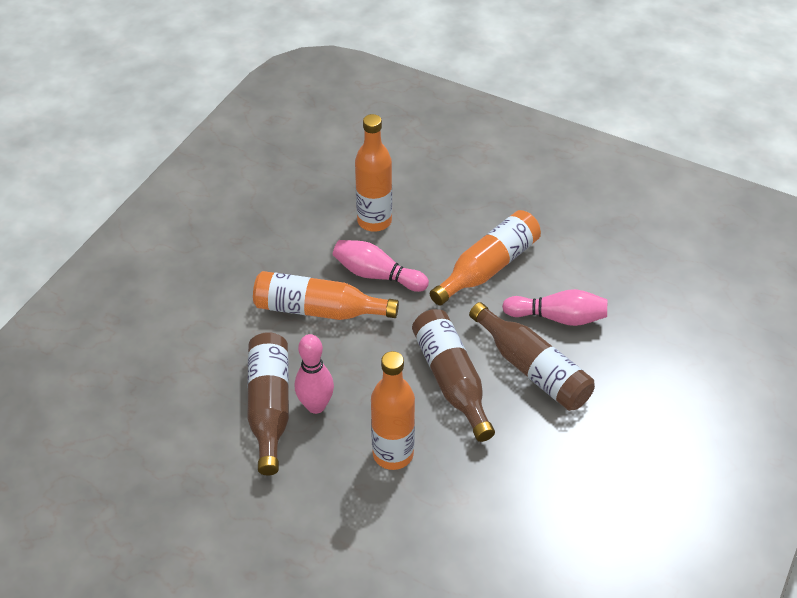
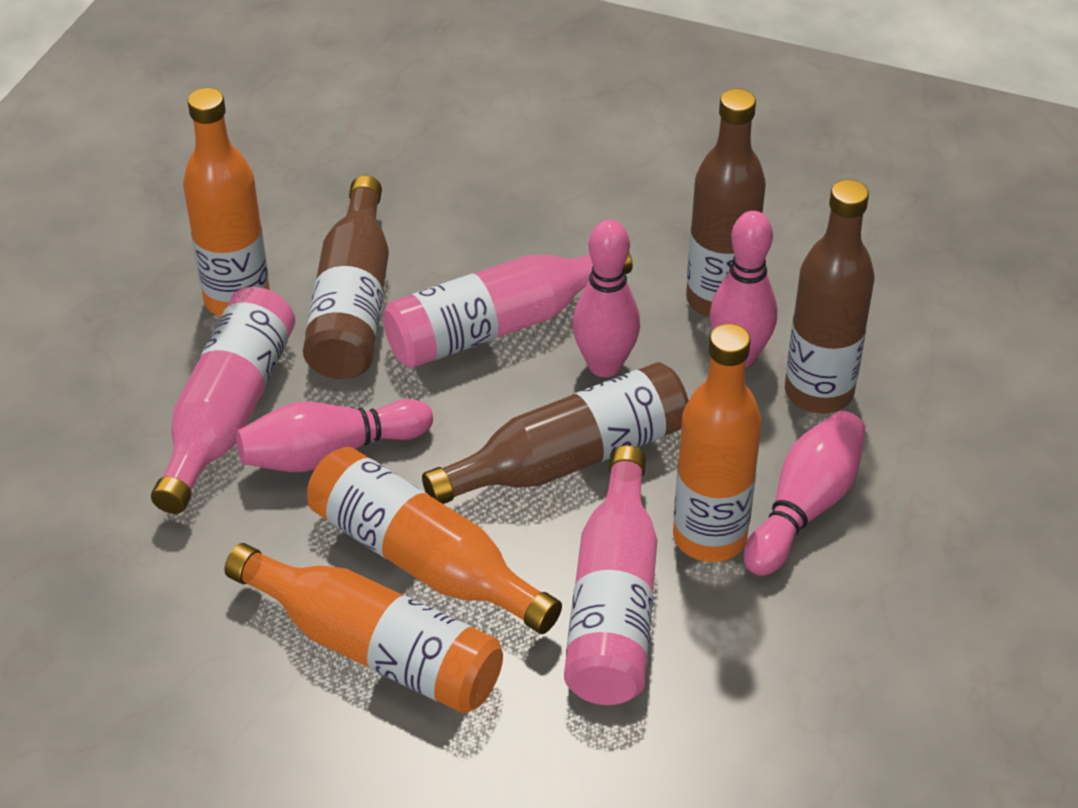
brown bottle: [247,332,289,475] [412,309,495,442] [469,302,595,411] = 3 -> [303,176,389,379] [422,362,688,504] [686,88,766,317] [785,179,875,414] = 4
pink bottle: none = 0 -> [151,287,295,514] [383,252,633,368] [564,445,657,705] = 3
pink bowling pin: [295,334,334,414] [333,240,429,292] [502,289,607,326] = 3 -> [236,399,433,472] [573,220,640,377] [710,211,777,368] [744,411,865,576] = 4

